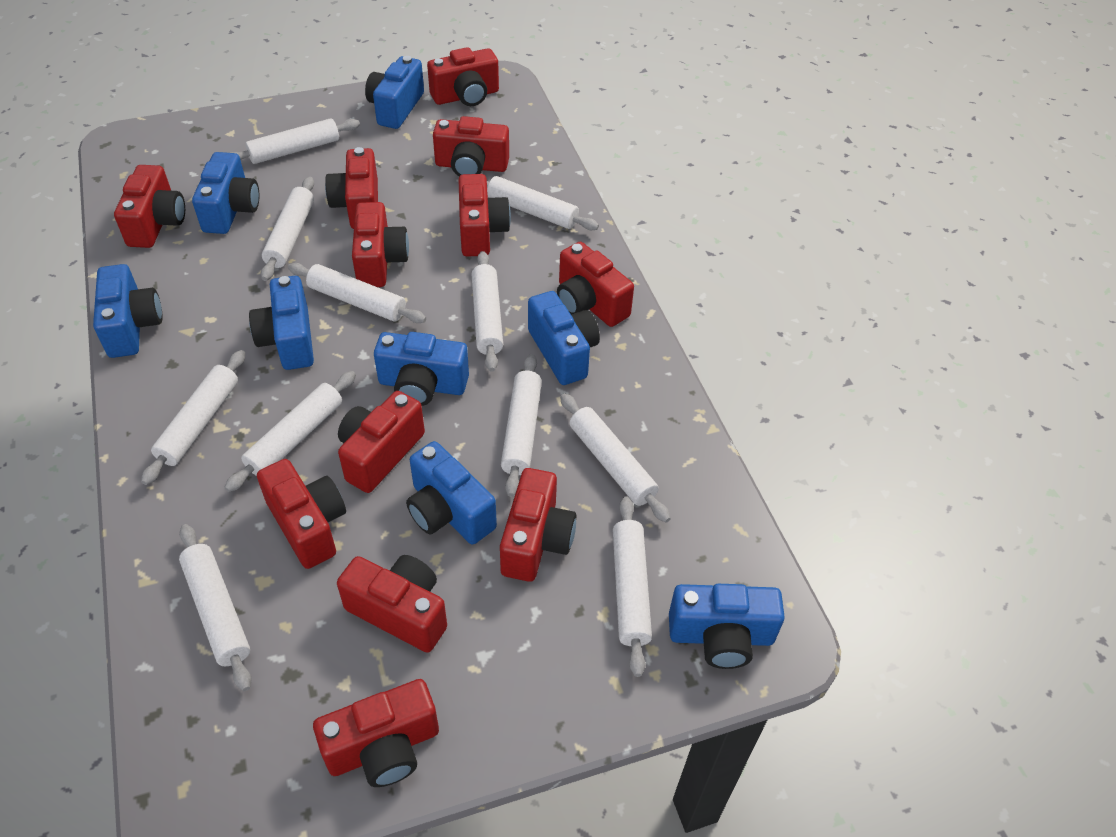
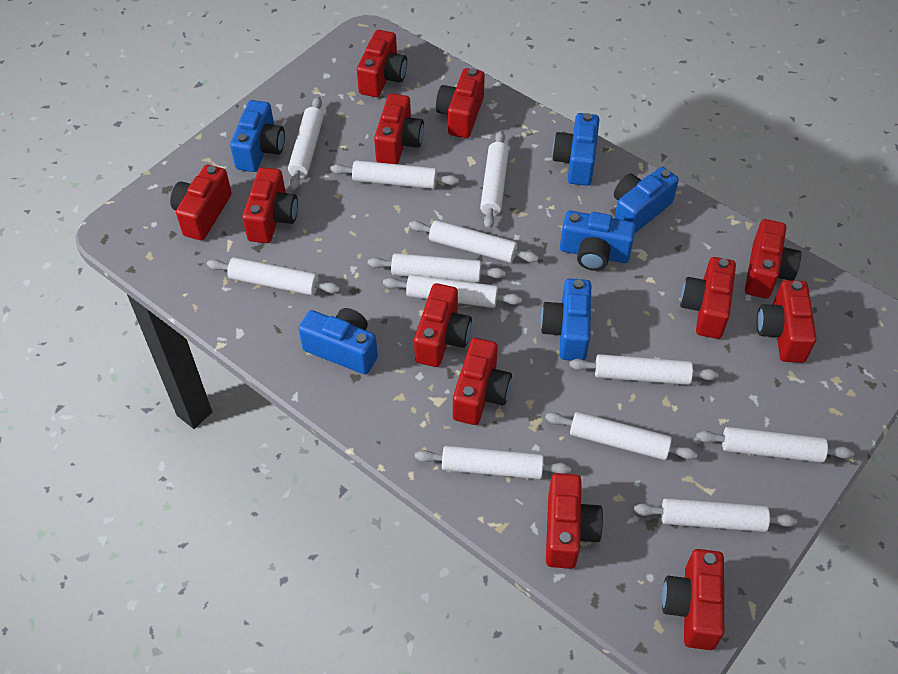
blue camera: [93,264,163,358] [192,152,259,234] [249,276,314,370] [365,56,424,129] [374,332,469,406] [406,441,497,544] [528,291,600,385] [669,584,785,669] = 8 -> [230,100,285,172] [299,308,378,375] [540,279,591,361] [552,113,600,186] [560,211,636,271] [614,167,679,233] = 6
white rolling pin: [141,350,245,485] [179,524,252,691] [224,371,356,492] [230,118,360,164] [261,177,314,281] [288,263,426,323] [472,251,503,372] [487,176,599,230] [501,354,542,497] [560,393,671,523] [613,497,652,677] = 11 -> [207,257,340,295] [288,97,324,190] [330,160,459,189] [368,253,506,283] [383,274,522,308] [409,220,539,263] [415,446,571,479] [480,131,509,229] [545,412,698,460] [569,354,719,385] [634,498,797,532] [696,427,854,463] = 12

